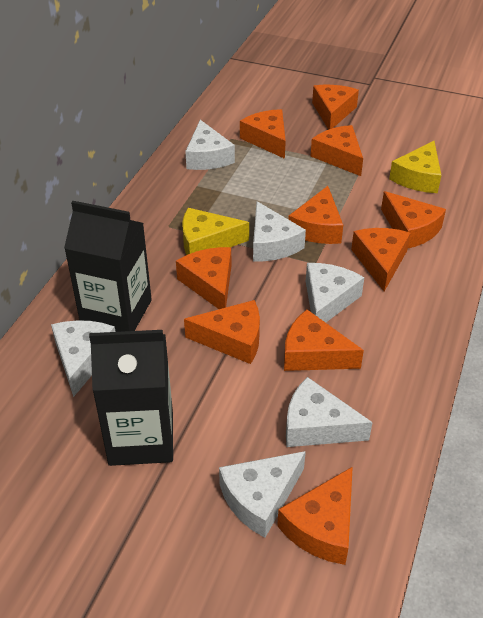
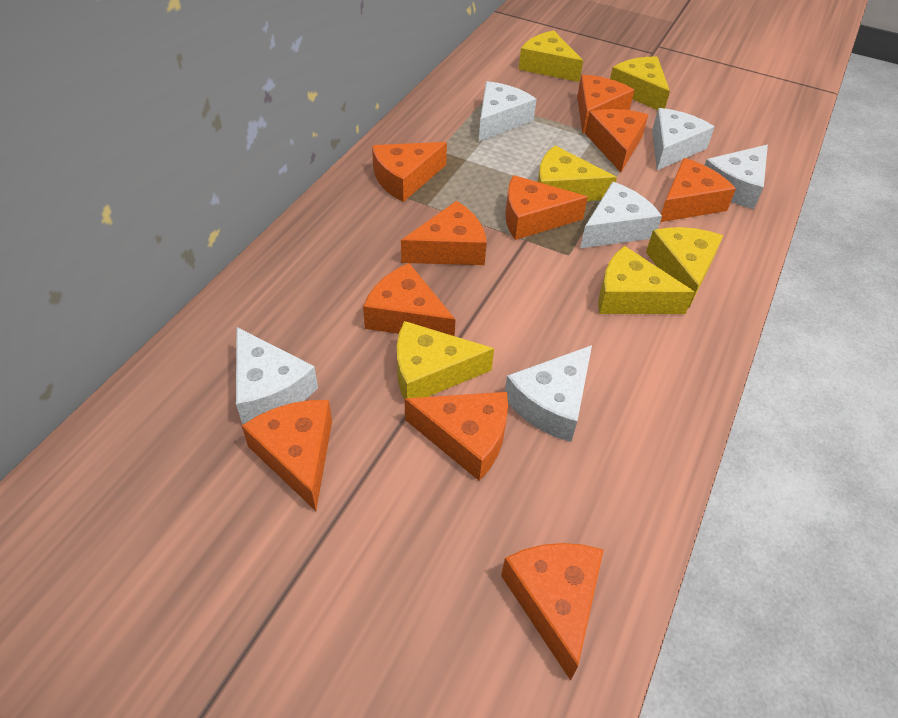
black carton: [64,201,152,332] [89,330,173,466] = 2 -> none = 0
yellow cheese: [182,208,249,255] [389,141,441,193] = 2 -> [397,321,494,400] [519,30,583,82] [538,146,617,201] [598,246,694,314] [610,57,670,110] [646,227,723,308] = 6

